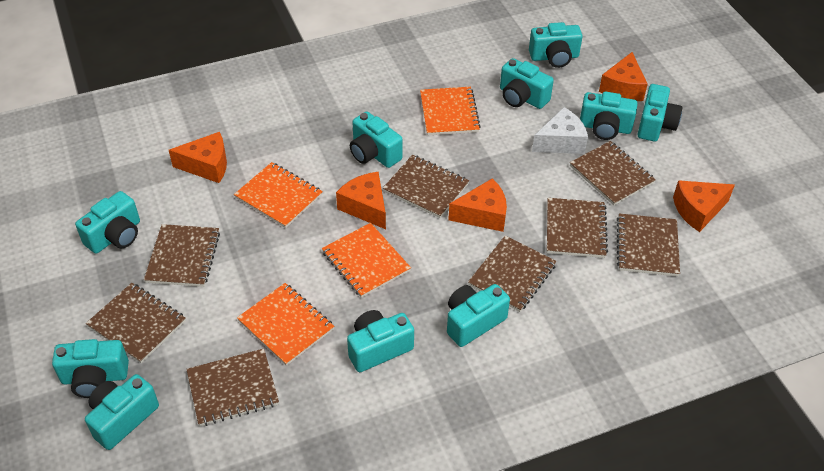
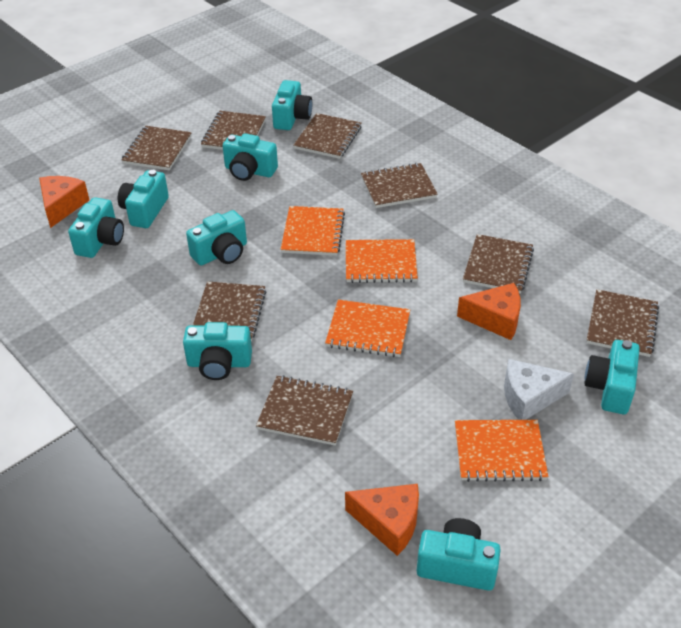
orange cheese: [169,132,227,183] [336,172,386,229] [448,178,507,232] [599,52,648,101] [673,180,735,232] = 5 -> [39,176,89,228] [345,484,419,556] [457,283,521,340] = 3
turquoise camera: [52,339,129,398] [75,191,140,254] [85,374,159,450] [347,310,414,372] [350,112,403,168] [447,284,510,347] [500,58,554,109] [529,22,583,68] [580,91,638,140] [637,84,682,142] = 10 -> [68,197,124,258] [118,170,169,228] [183,322,252,380] [186,210,247,266] [223,133,278,181] [272,80,312,130] [417,518,501,591] [584,340,640,414] = 8

